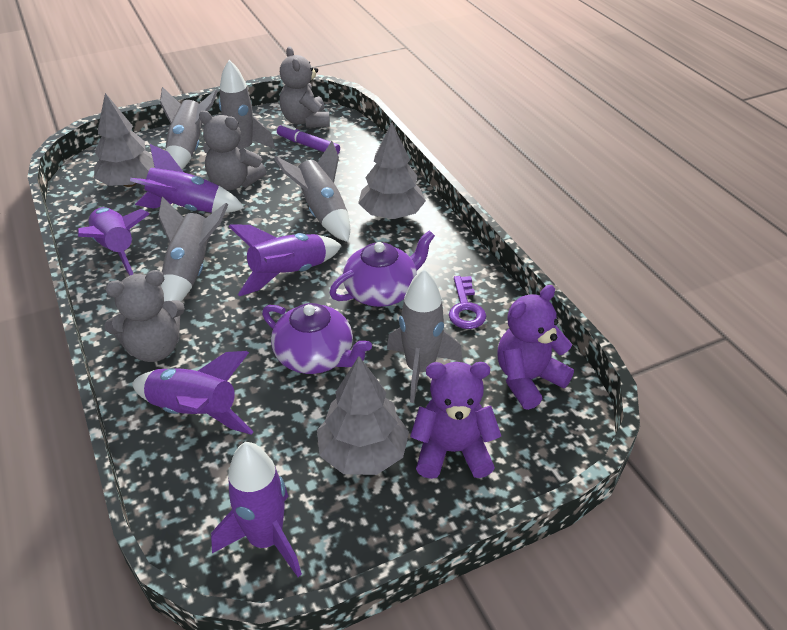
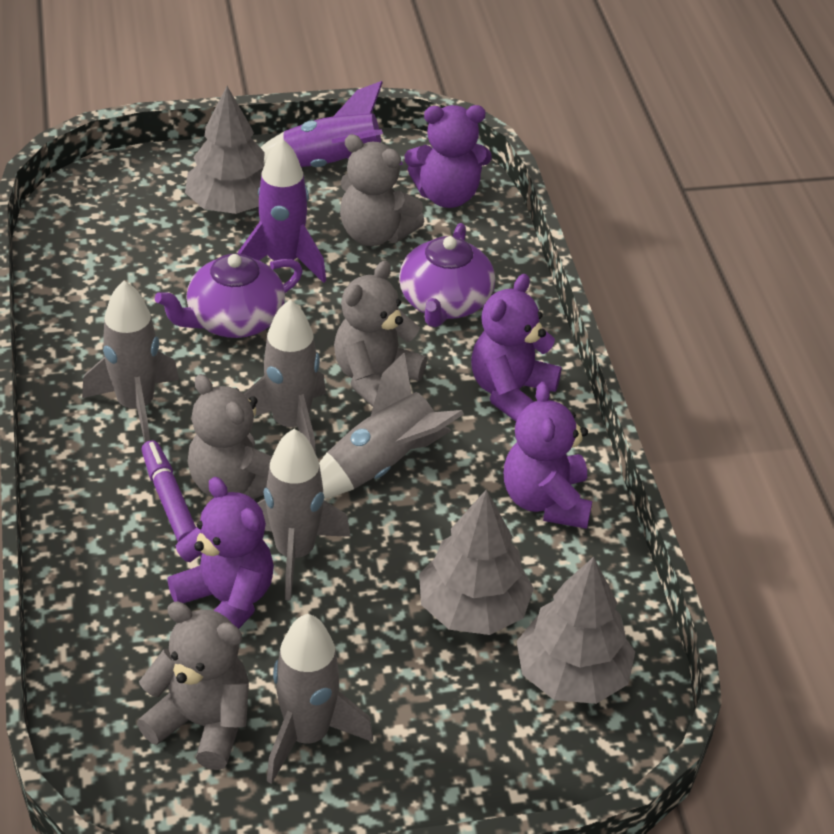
grey teddy bear: [104,270,185,362] [199,111,266,190] [280,46,330,128] = 3 -> [137,601,249,770] [188,374,272,499] [334,261,427,407] [340,134,425,246] = 4
purple key: [449,276,486,329] = 1 -> none = 0
purple rocket: [78,207,150,276] [130,144,244,213] [132,351,254,435] [211,442,302,577] [229,225,342,296] = 5 -> [238,138,326,283] [261,81,403,167] = 2
purple teddy bear: [410,362,501,479] [497,285,574,410] = 2 -> [167,477,274,629] [405,105,492,208] [471,274,561,421] [504,382,592,529] = 4

